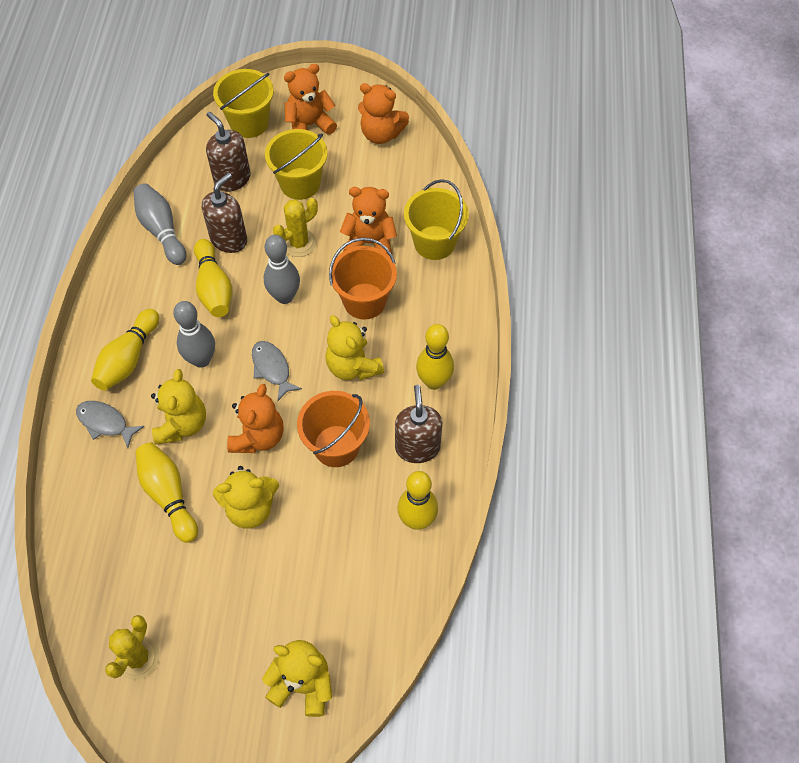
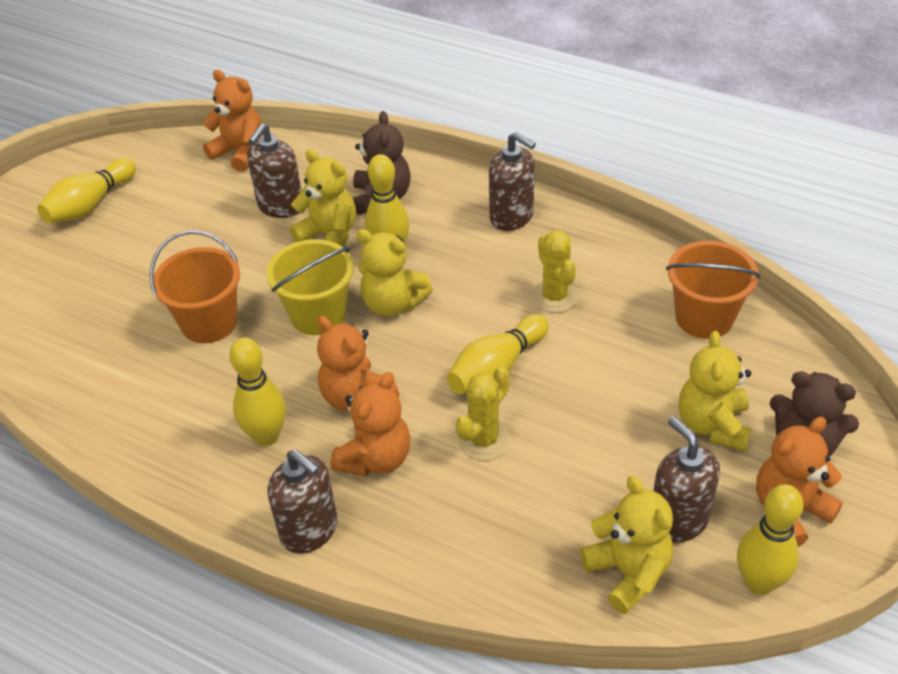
brown soap dispenser: [202,173,247,253] [206,112,251,192] [395,385,442,463] = 3 -> [247,123,302,218] [267,450,338,554] [489,132,536,231] [653,417,720,543] = 4
brown teddy bear: none = 0 -> [353,111,411,215] [770,371,859,456] = 2
grey bowling pin: [133,183,187,265] [173,301,215,368] [264,235,300,304] = 3 -> none = 0
grey fish: [76,401,145,448] [252,341,302,401] = 2 -> none = 0
yellow bucket: [213,69,274,138] [265,129,328,200] [404,179,469,260] = 3 -> [266,239,354,335] = 1

